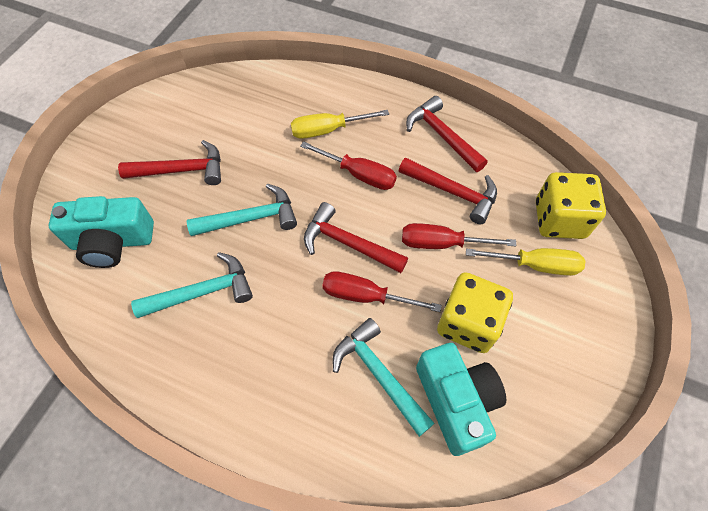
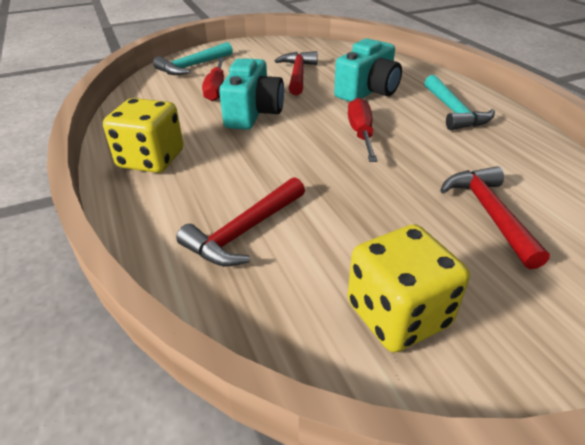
red hammer: [118,140,221,185] [304,202,408,273] [399,157,497,224] [406,96,488,172] = 4 -> [176,177,305,267] [275,51,318,95] [440,166,550,269] = 3
red screwdriver: [300,141,397,190] [322,271,442,312] [402,223,516,249] = 3 -> [202,58,225,101] [348,98,378,162] = 2
turquoise hammer: [131,252,253,318] [187,183,297,236] [333,318,435,437] = 3 -> [153,42,233,75] [424,75,495,130] = 2
yellow screwdriver: [291,110,389,139] [466,248,585,276] = 2 -> none = 0

